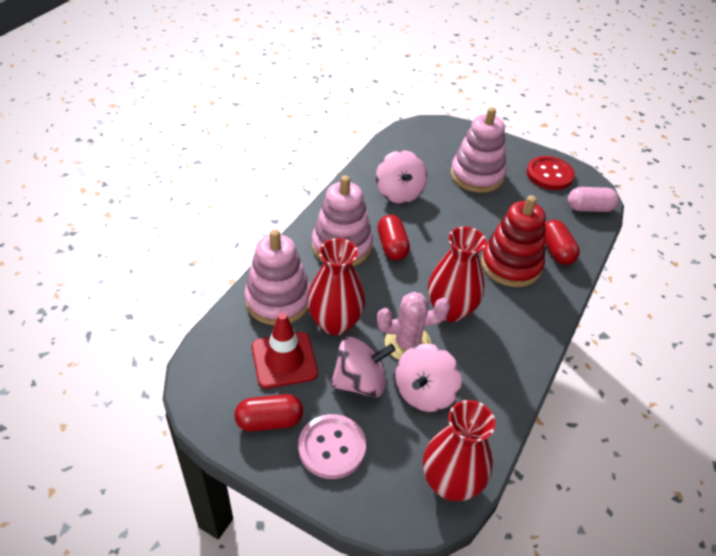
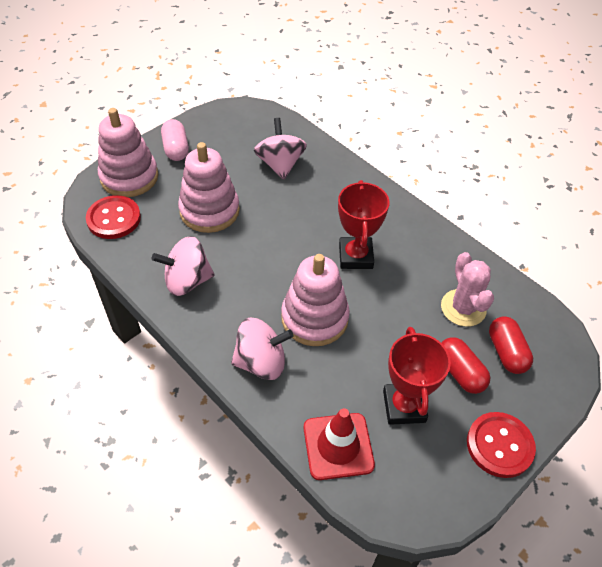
pink button: [298,414,366,479] = 1 -> none = 0
red button: [526,156,575,190] = 1 -> [86,195,141,239] [467,412,536,478] = 2
red capsule: [234,394,303,432] [377,215,410,260] [545,220,580,265] = 3 -> [441,337,490,394] [489,316,533,374] = 2
red stacking toy: [481,195,546,287] = 1 -> none = 0
red trophy: none = 0 -> [338,180,390,269] [383,327,451,425] = 2
red vase: [307,238,365,335] [423,400,496,501] [428,227,486,322] = 3 -> none = 0

